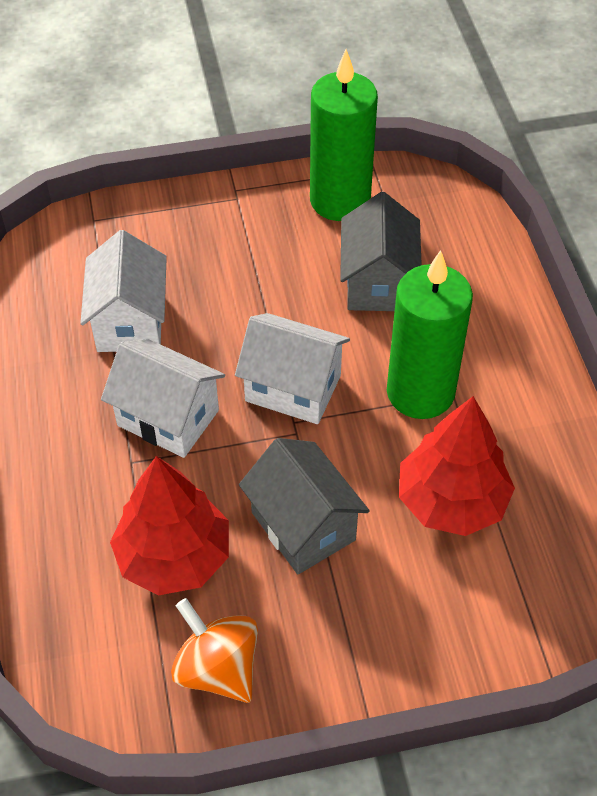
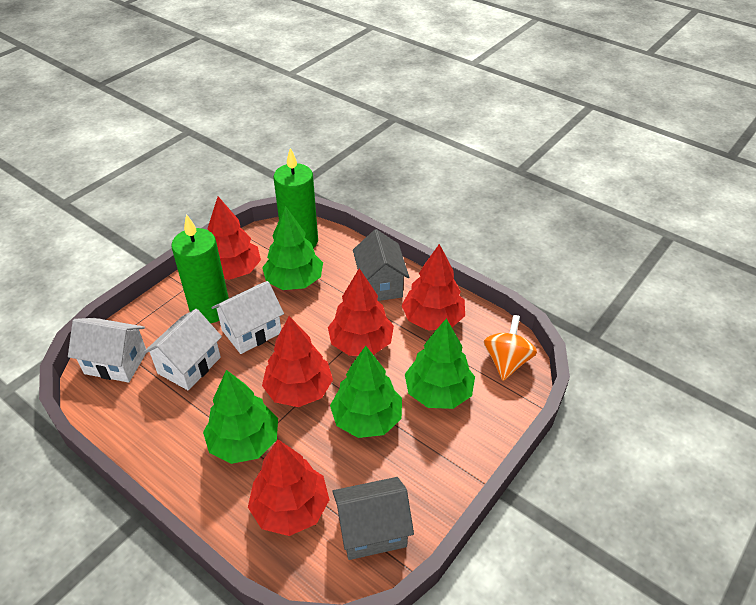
green tree: none = 0 -> [203,370,278,464] [262,206,323,290] [330,346,402,438] [405,318,475,409] = 4
red tree: [110,456,229,595] [399,396,515,536] = 2 -> [207,196,261,280] [248,439,329,536] [262,316,333,407] [328,268,394,356] [401,244,465,331] = 5

